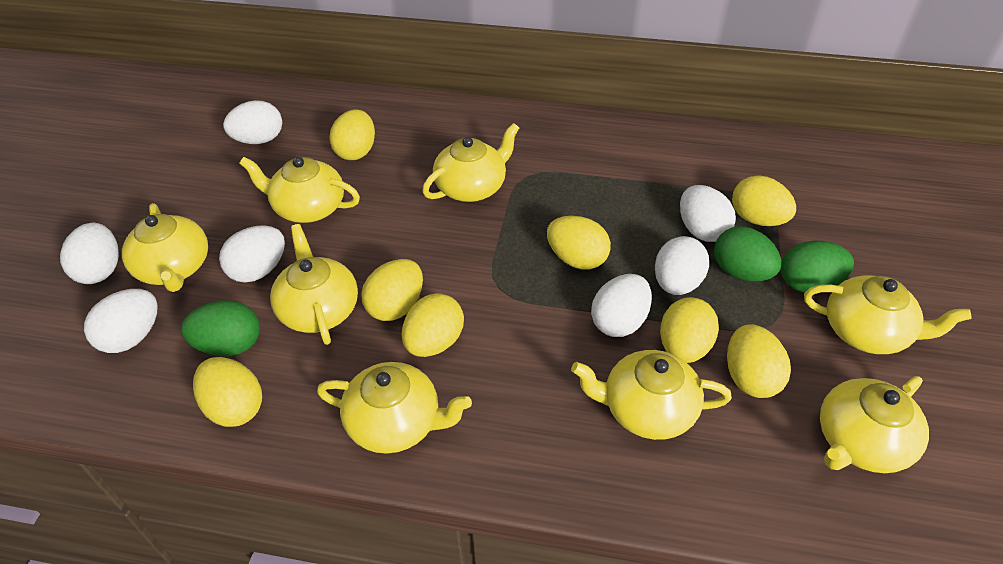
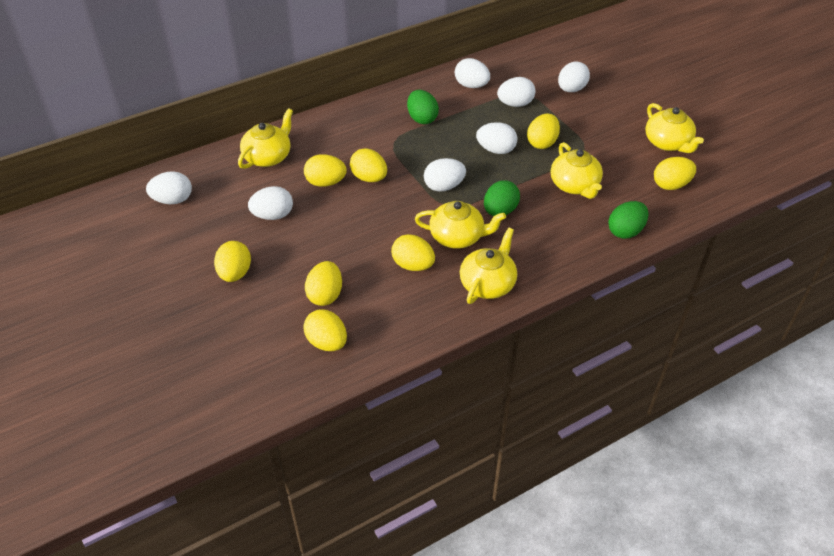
yellow teapot: [122,203,208,292] [239,157,360,223] [270,224,358,345] [317,362,472,454] [422,123,519,202] [571,350,732,440] [804,276,972,354] [820,376,929,473] = 8 -> [238,108,293,169] [415,201,506,249] [460,227,517,304] [551,142,603,199] [645,103,704,153] = 5

